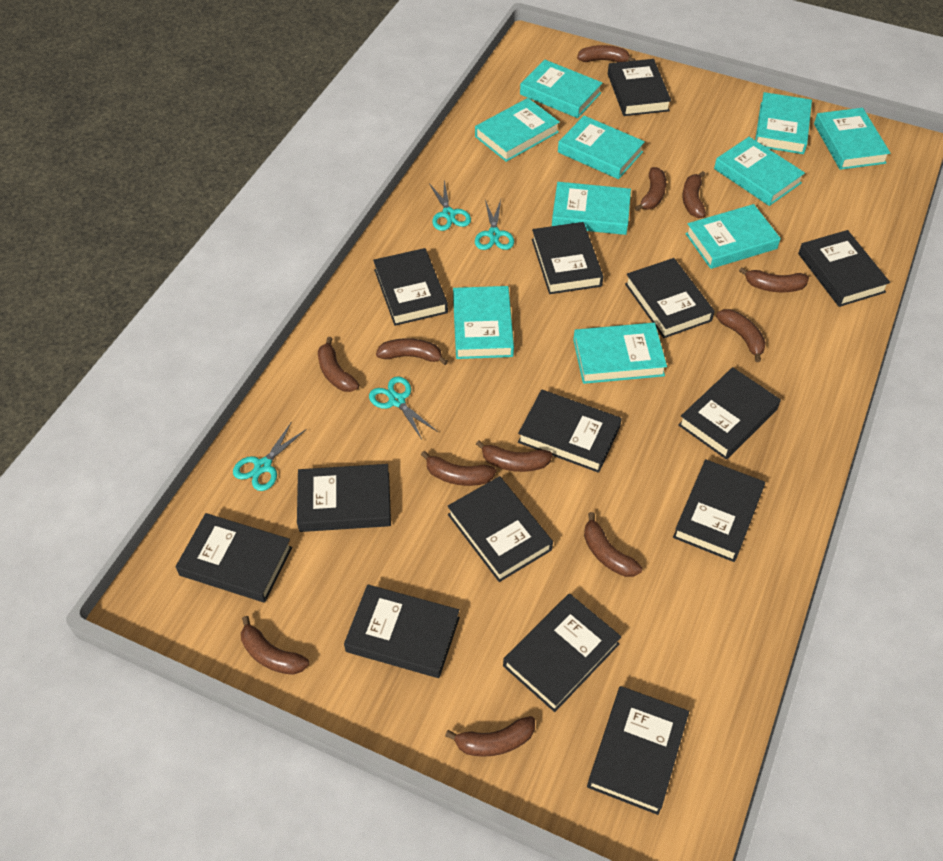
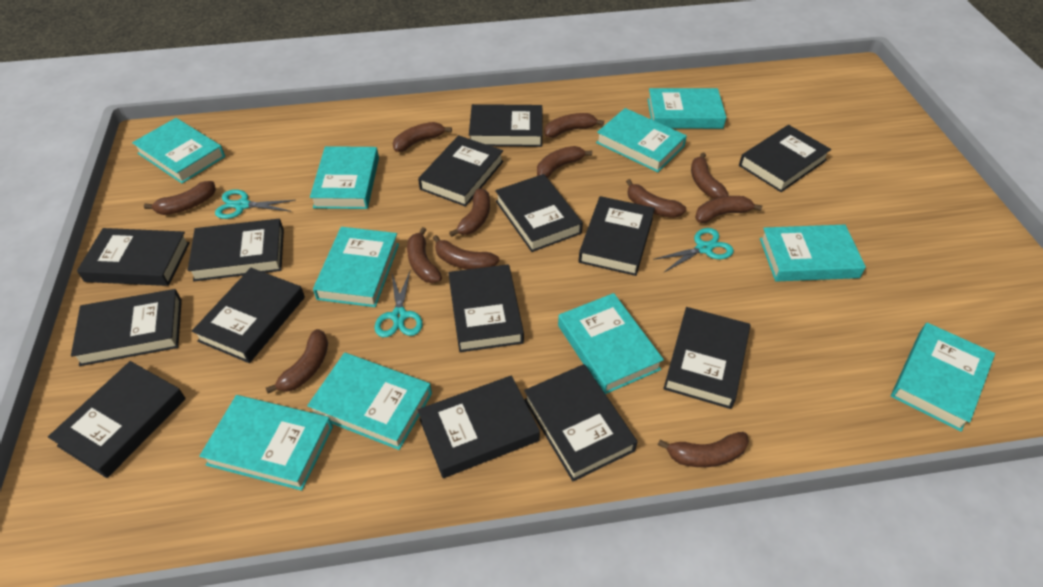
turquoise scissors: [233,421,307,491] [369,376,438,440] [429,181,471,231] [475,200,514,250] = 4 -> [215,190,296,219] [375,271,423,337] [653,228,734,272] = 3

